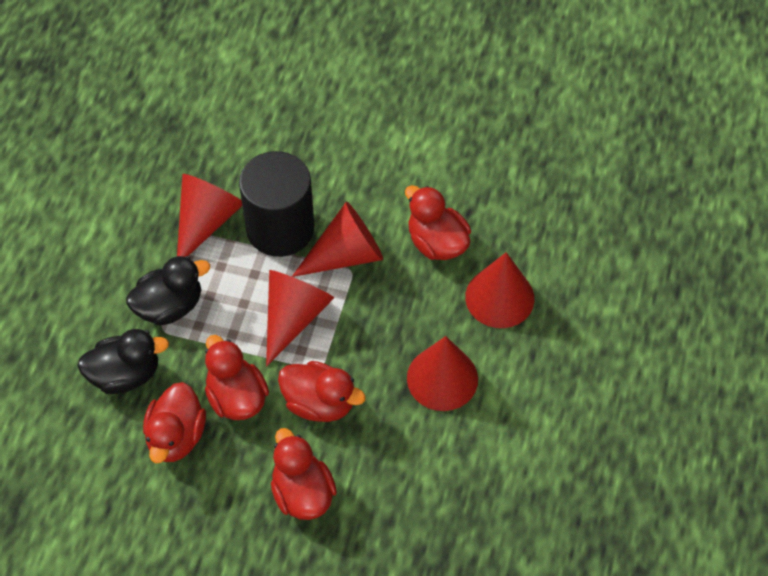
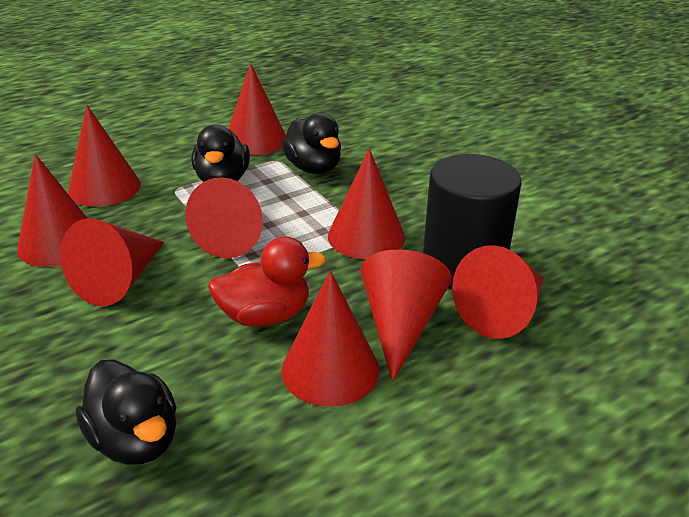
black duck: [77,329,169,394] [126,256,210,326] = 2 -> [76,359,176,465] [192,124,250,182] [282,113,341,174] = 3
red cone: [177,174,242,257] [266,270,334,367] [292,202,383,277] [407,336,478,411] [465,252,534,328] = 5 -> [17,154,87,267] [60,218,164,306] [68,105,141,207] [185,177,263,258] [229,63,286,155] [281,270,380,407] [328,149,405,259] [360,250,452,382] [452,245,544,339] = 9
red duck: [143,382,206,463] [205,335,269,420] [271,428,337,520] [278,361,366,422] [405,185,471,260] = 5 -> [208,236,326,327] = 1

